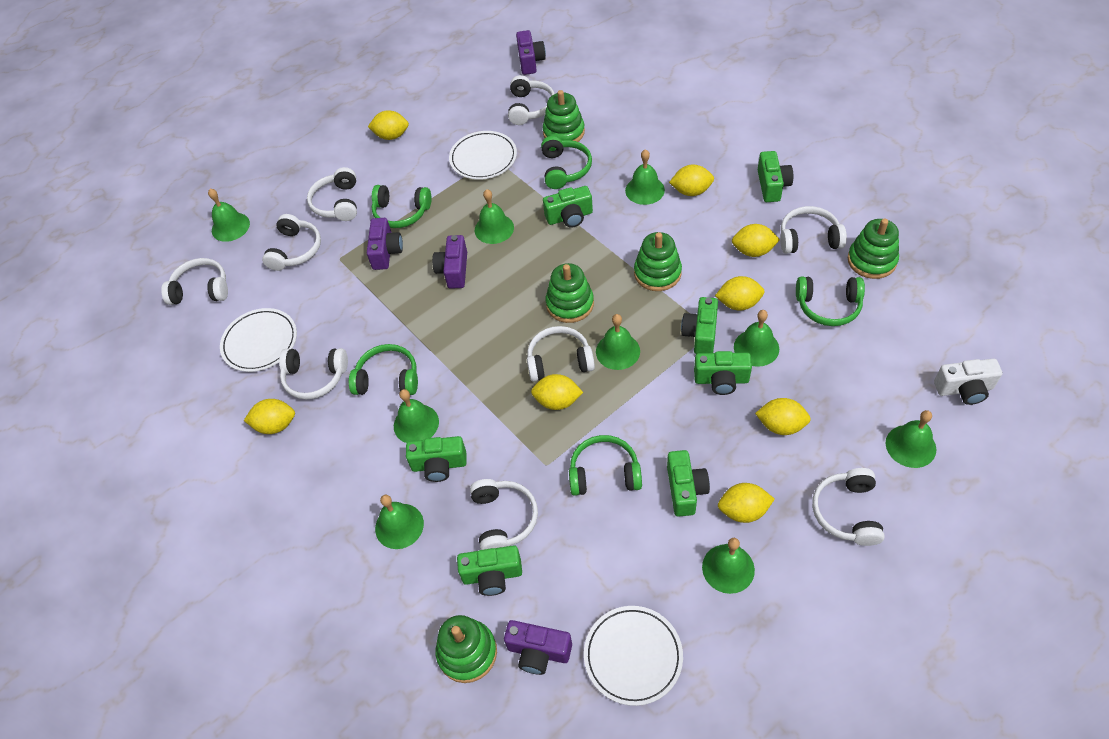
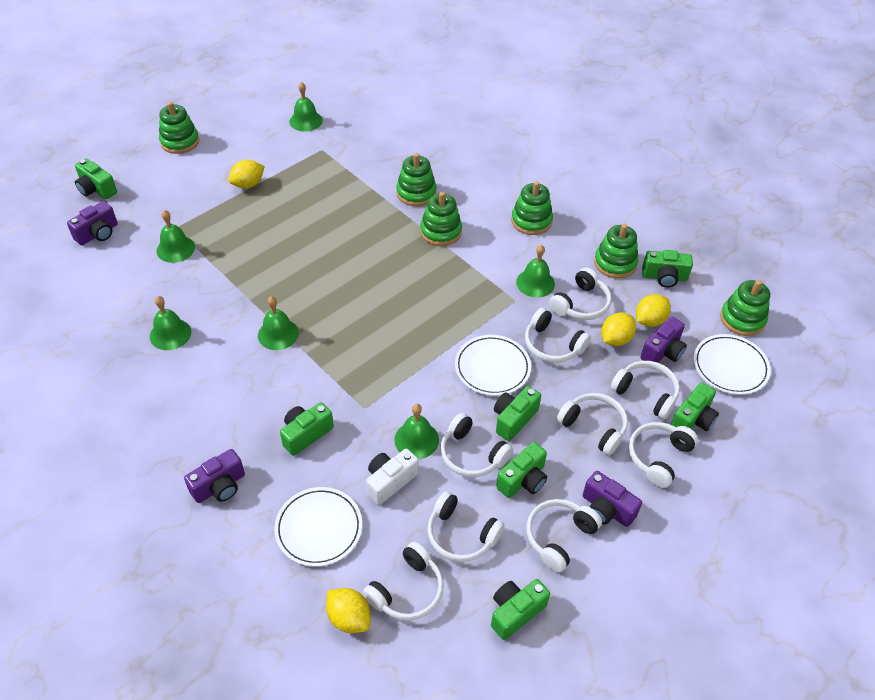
green bell: [208,189,250,242] [375,495,424,549] [394,389,439,443] [475,189,514,244] [596,314,640,370] [625,149,665,205] [702,538,755,594] [734,310,779,367] [886,410,936,468] = 9 -> [150,296,191,350] [156,210,195,263] [258,296,299,350] [289,82,323,132] [395,404,439,459] [516,245,555,298] = 6
green headphones: [349,344,418,395] [371,185,432,228] [541,136,592,189] [569,435,642,496] [796,277,865,326] = 5 -> none = 0
green stacking toy: [436,615,497,683] [543,90,585,142] [545,263,594,323] [634,232,682,291] [848,219,899,279] = 5 -> [159,102,199,154] [396,153,437,206] [420,192,462,246] [511,181,553,235] [594,224,638,279] [720,280,770,336] = 6
yellow lemon: [244,399,295,434] [368,111,409,140] [531,374,583,410] [669,165,714,196] [715,276,765,311] [718,483,775,523] [732,224,780,257] [755,398,811,435] = 8 -> [228,160,265,189] [326,588,371,633] [601,312,636,346] [636,294,671,327] = 4

